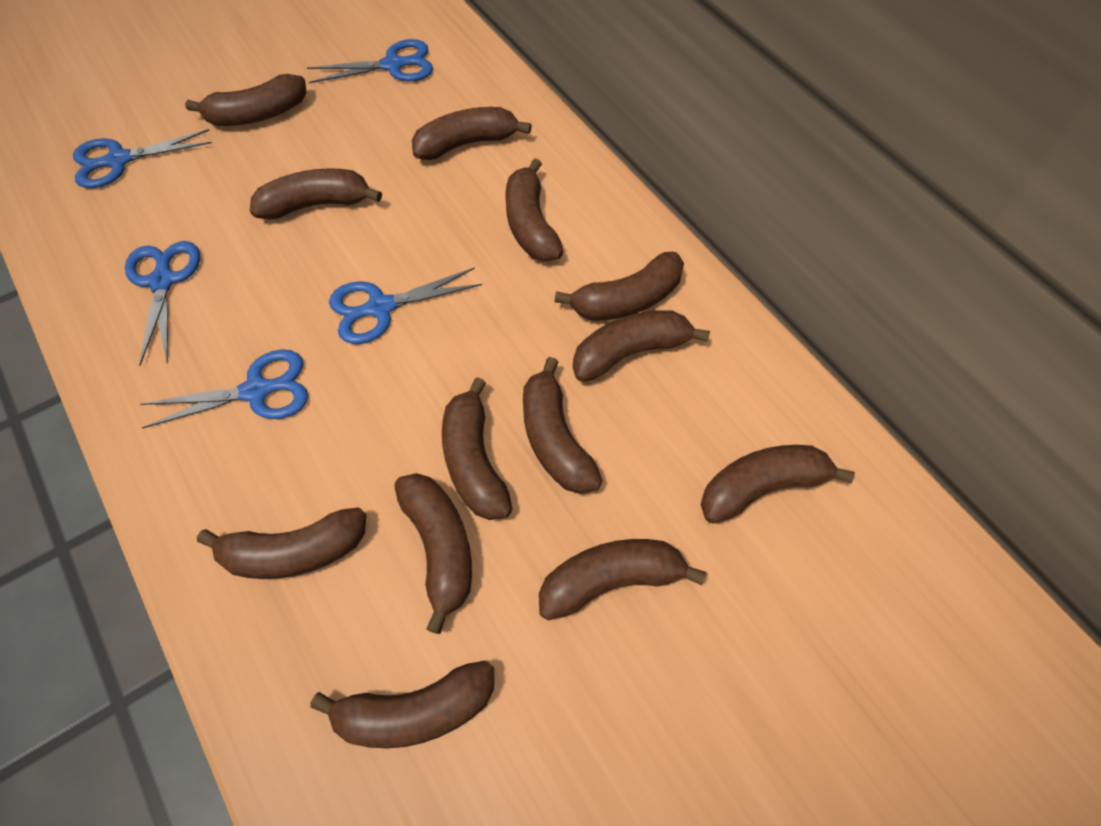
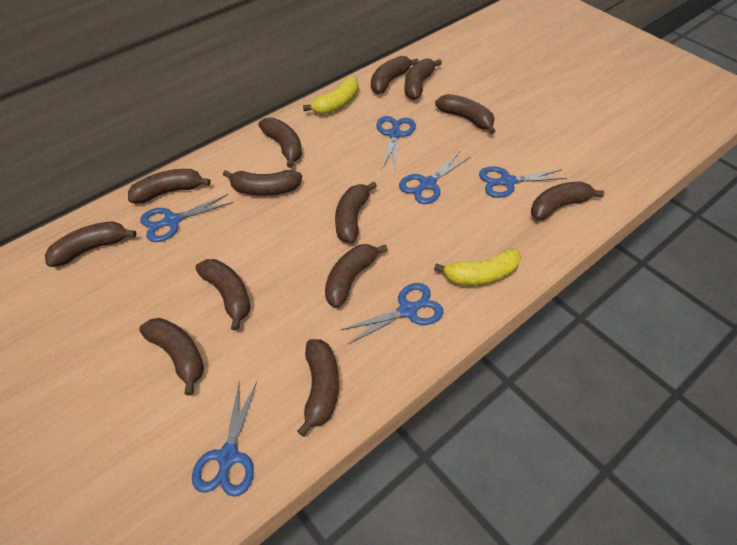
blue scissors: [73,129,212,188] [125,241,200,366] [141,349,308,428] [307,39,433,83] [329,267,482,344] = 5 -> [140,194,233,242] [192,380,257,497] [341,283,444,344] [376,116,416,172] [399,152,470,204] [479,166,567,198] = 6
yellow banana: none = 0 -> [303,76,359,114] [434,248,521,286] = 2

